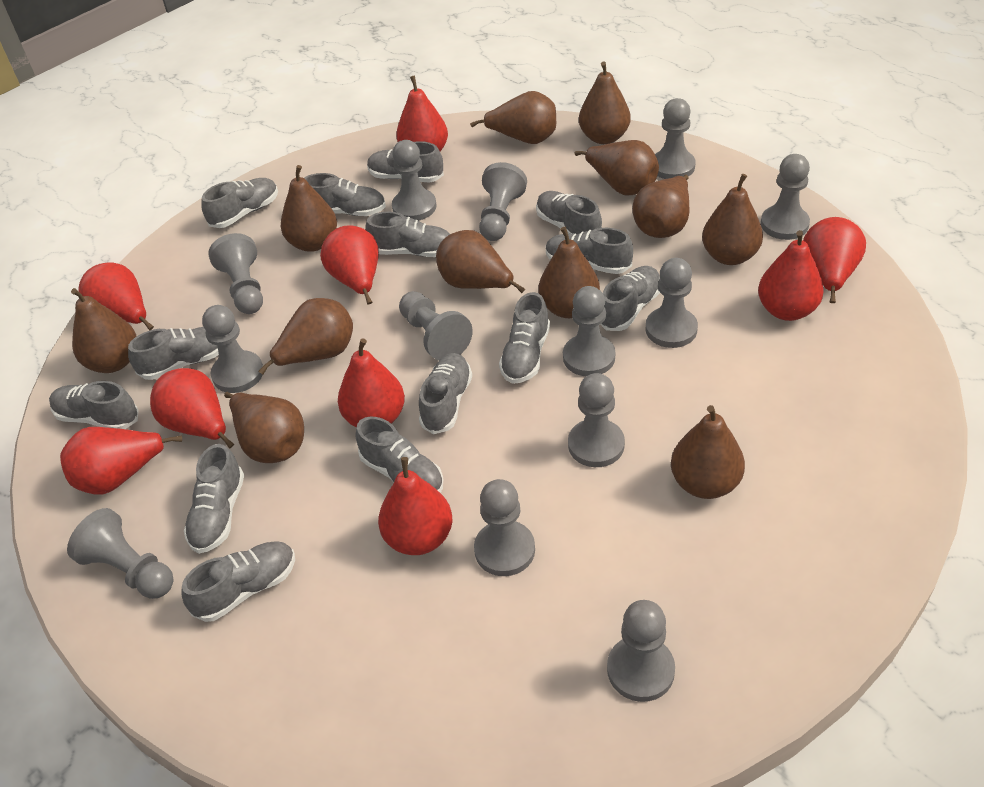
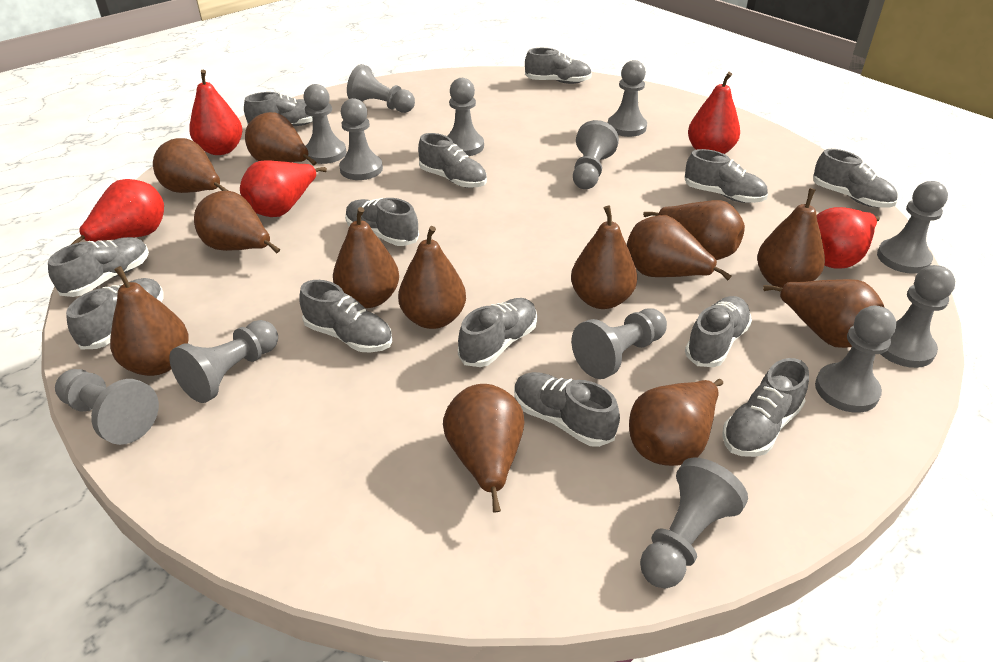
brown pear: [71,288,137,373] [224,392,304,463] [259,298,353,374] [281,165,337,252] [436,230,525,293] [470,91,556,144] [539,227,600,318] [574,140,659,195] [579,61,631,144] [632,175,689,238] [671,405,745,499] [702,174,763,265] = 12 -> [110,266,189,376] [153,138,228,193] [194,191,280,253] [245,112,317,166] [333,207,399,308] [398,226,466,329] [443,384,525,513] [571,206,637,309] [627,215,732,280] [629,379,723,466] [643,200,745,260] [757,188,825,288] [763,279,885,348] = 13
grey shoe: [49,381,139,429] [128,327,219,380] [181,541,295,622] [184,444,244,554] [201,178,278,228] [304,173,386,216] [356,417,443,493] [365,211,450,257] [367,141,444,183] [419,353,472,434] [499,292,550,384] [536,191,602,234] [546,228,633,274] [600,266,660,331] = 14 -> [48,237,149,297] [66,278,163,350] [244,92,313,126] [299,280,392,352] [345,198,419,246] [418,133,487,188] [458,298,537,367] [514,372,620,447] [525,48,592,84] [684,149,768,203] [685,296,752,367] [722,358,809,457] [813,149,898,208] = 13
red pear: [60,427,182,494] [78,262,154,330] [150,368,234,449] [320,225,379,305] [338,338,405,428] [378,457,453,555] [396,75,448,151] [758,230,824,321] [803,217,866,303] = 9 -> [71,179,164,245] [189,70,243,155] [240,160,327,217] [688,72,740,154] [817,207,880,269] = 5

